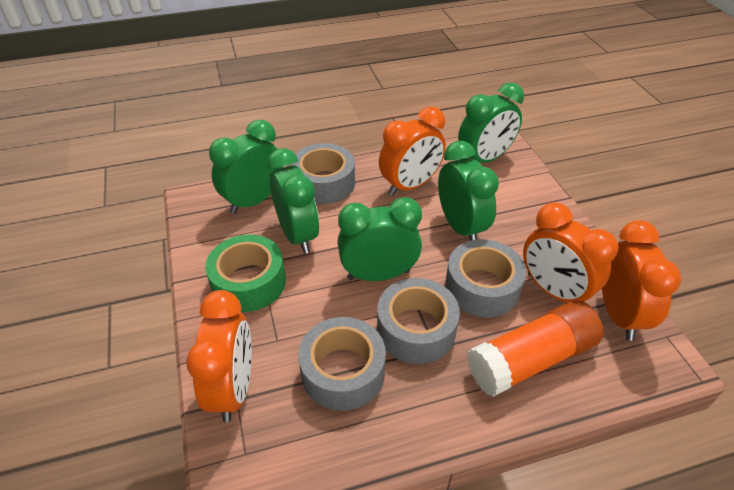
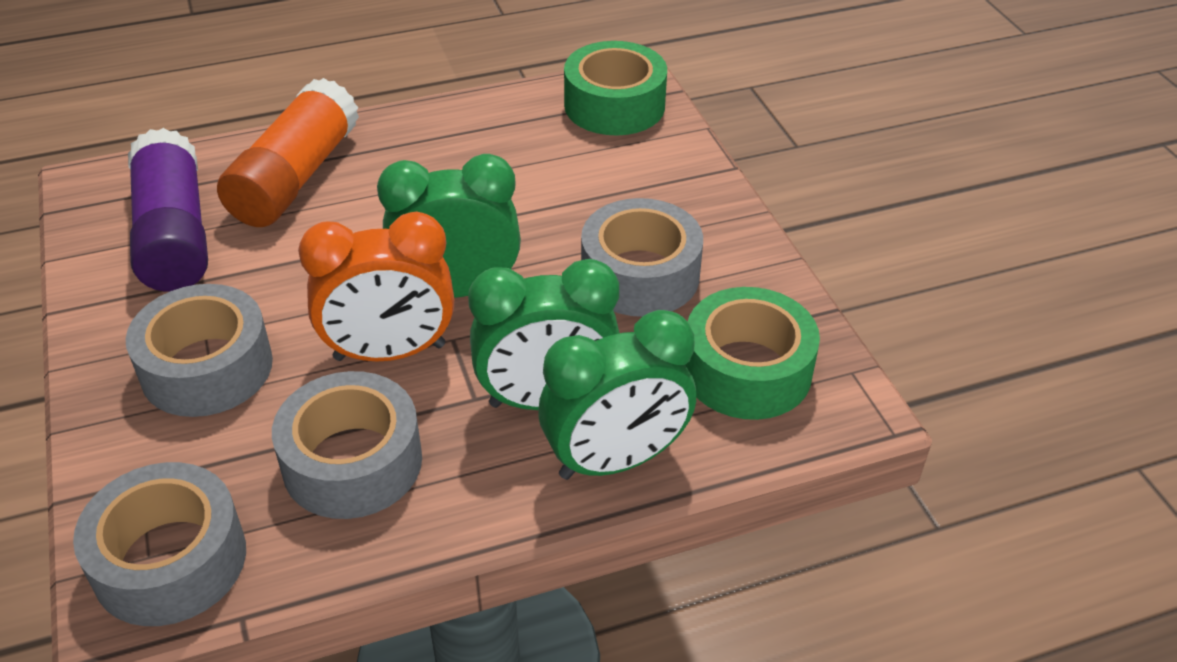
green clock: [209,119,283,214] [267,148,319,254] [337,197,422,281] [438,141,499,241] [458,82,524,163] = 5 -> [377,154,521,298] [468,259,619,410] [538,310,696,480] = 3
green tape: [205,235,286,312] = 1 -> [564,41,667,135] [685,287,820,420] = 2
orange clock: [186,290,252,422] [379,106,446,196] [523,202,618,303] [602,220,681,341] = 4 -> [298,212,454,362] = 1
purple glue stick: none = 0 -> [128,128,208,292] = 1

